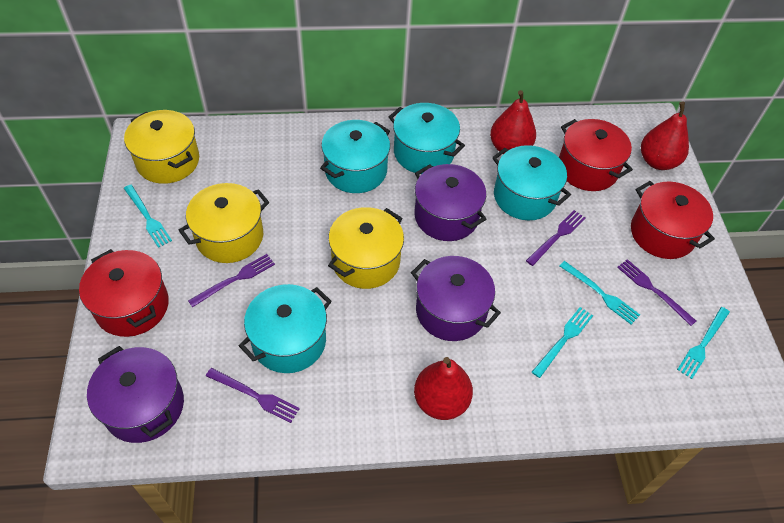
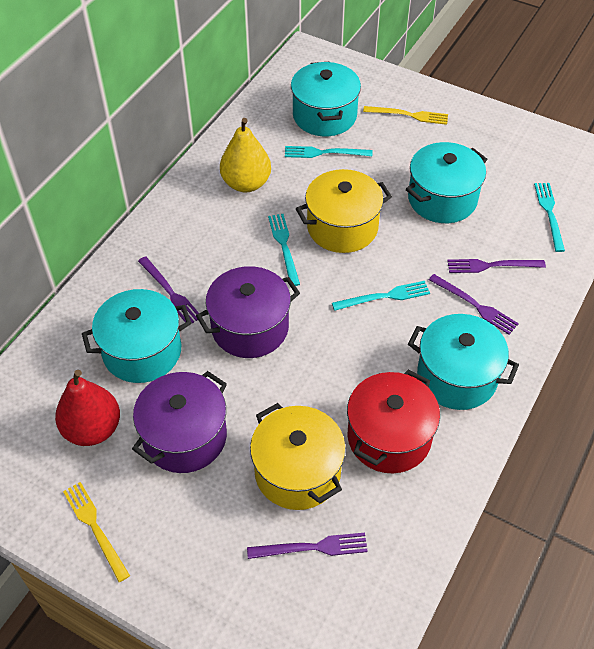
purple pot: [87,346,184,443] [411,256,501,341] [415,164,486,241] = 3 -> [132,371,227,473] [196,266,300,358] = 2
red pear: [414,357,473,420] [490,90,536,154] [641,102,689,170] = 3 -> [55,370,120,446] = 1
red pot: [79,249,169,337] [559,119,633,191] [631,181,715,259] = 3 -> [347,369,440,473] = 1
yellow fork: none = 0 -> [63,482,130,582] [363,106,448,125] = 2
yellow pear: none = 0 -> [220,118,271,192] = 1
yellow pot: [124,110,199,184] [178,183,269,263] [328,207,404,289] = 3 -> [250,403,346,510] [296,169,392,253] = 2

